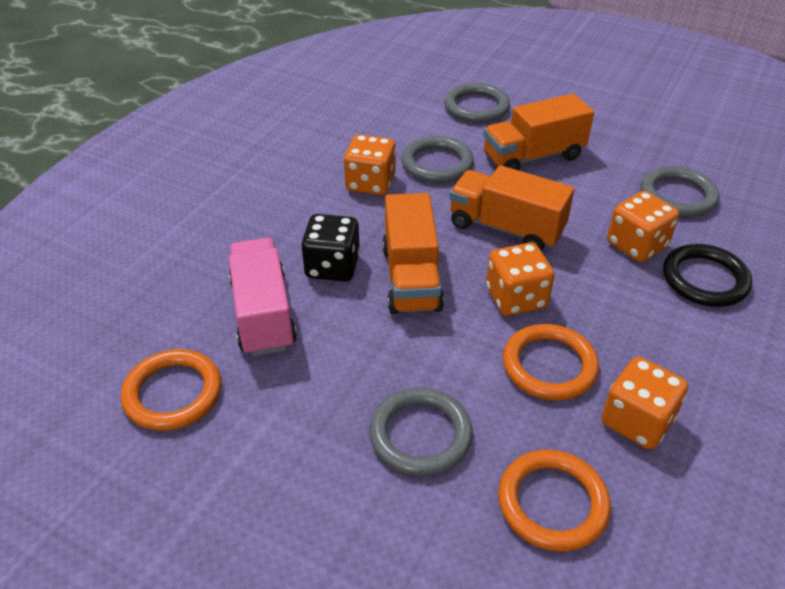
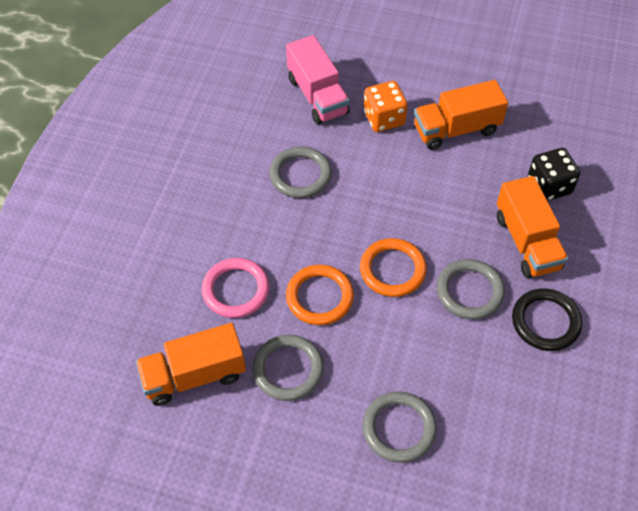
orange dice: [344,134,396,195] [486,243,554,316] [601,357,688,449] [607,191,679,262] = 4 -> [364,81,408,132] = 1
orange ring: [121,349,222,431] [498,450,611,552] [503,324,599,401] = 3 -> [286,265,354,325] [360,238,427,297] = 2
pink ring: none = 0 -> [202,258,269,318] = 1

